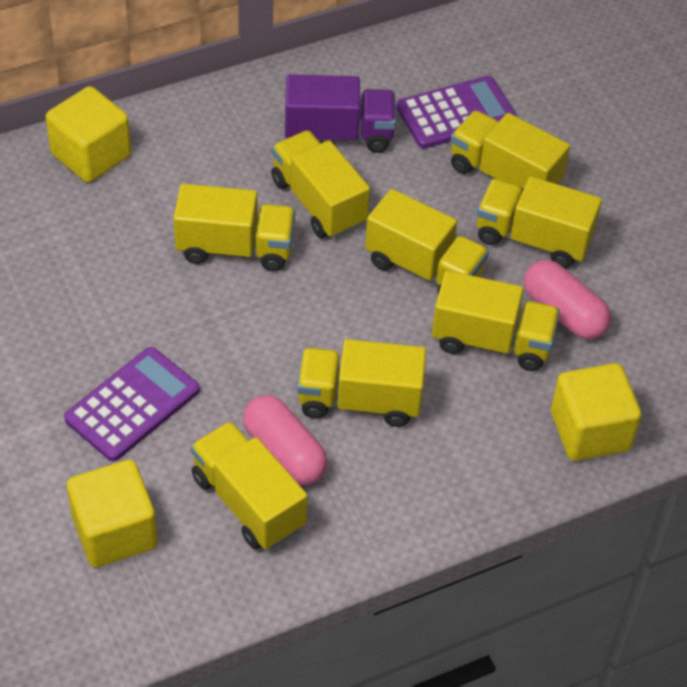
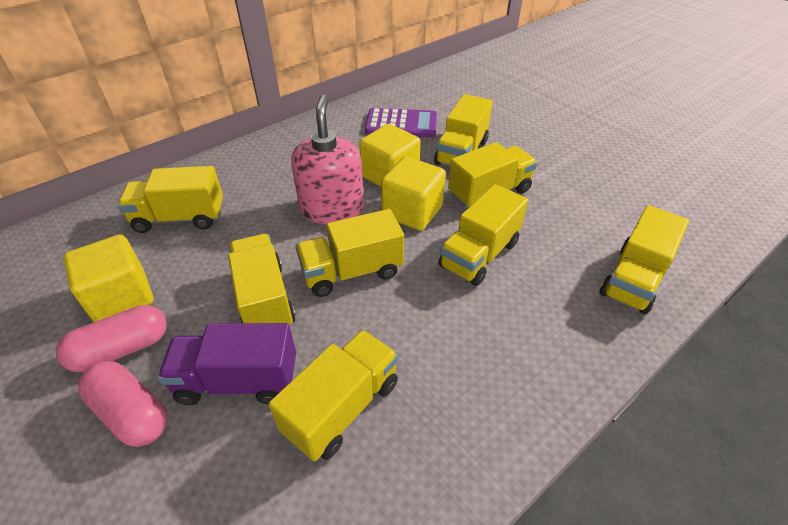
pink soap dispenser: none = 0 -> [291,95,364,224] = 1
purple calculator: [64,347,200,461] [396,76,517,149] = 2 -> [365,108,437,138] = 1

